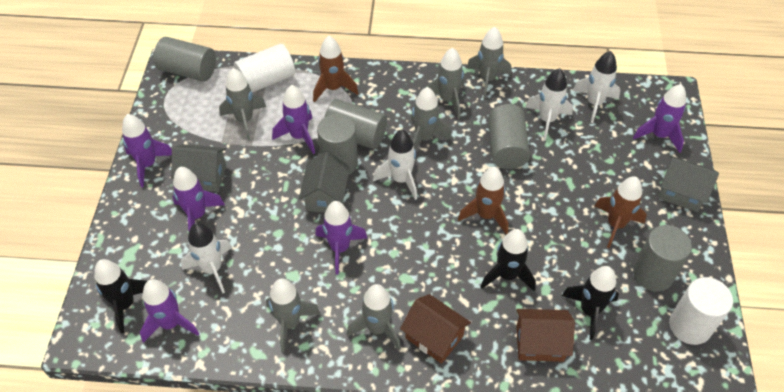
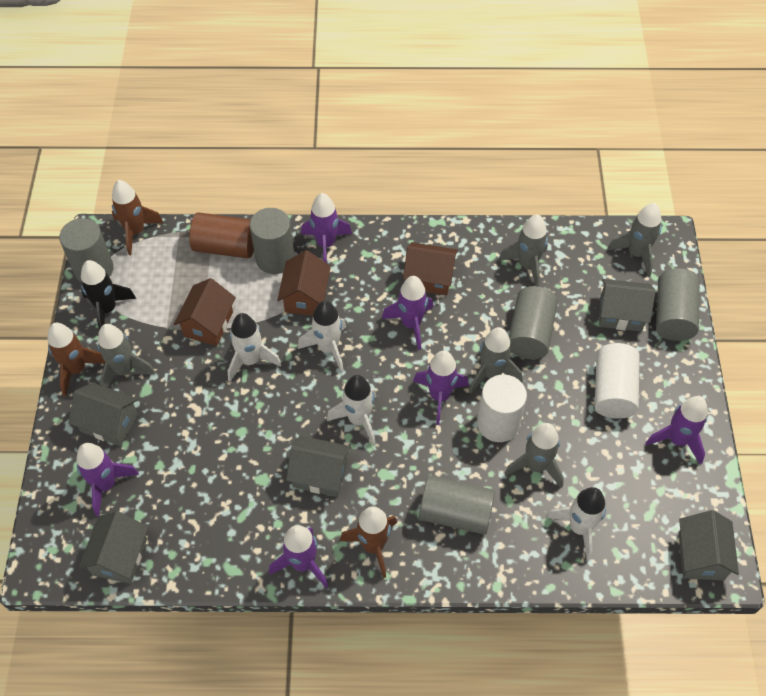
black rocket: [94,259,147,333] [481,229,536,291] [562,266,619,340] = 3 -> [81,260,136,330] = 1
brown cylinder: none = 0 -> [189,212,254,258] = 1
brown house: [400,294,471,364] [516,309,575,362] = 2 -> [174,278,236,346] [277,250,331,315] [403,242,458,295] = 3
grey house: [171,144,226,192] [299,151,350,213] [658,156,719,212] = 3 -> [68,383,138,446] [79,511,148,584] [286,435,351,497] [599,279,656,331] [679,510,739,580] = 5
grey rocket: [219,68,266,140] [266,279,321,352] [346,284,401,351] [411,87,452,150] [425,48,464,119] [467,27,511,99] = 6 -> [98,324,156,388] [469,327,523,394] [498,215,548,287] [505,423,564,488] [607,203,662,277] = 5

